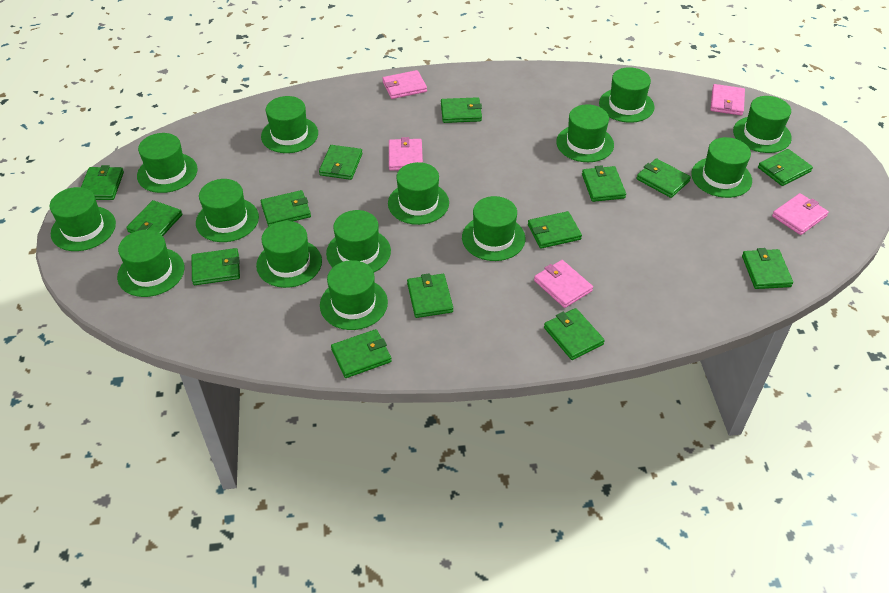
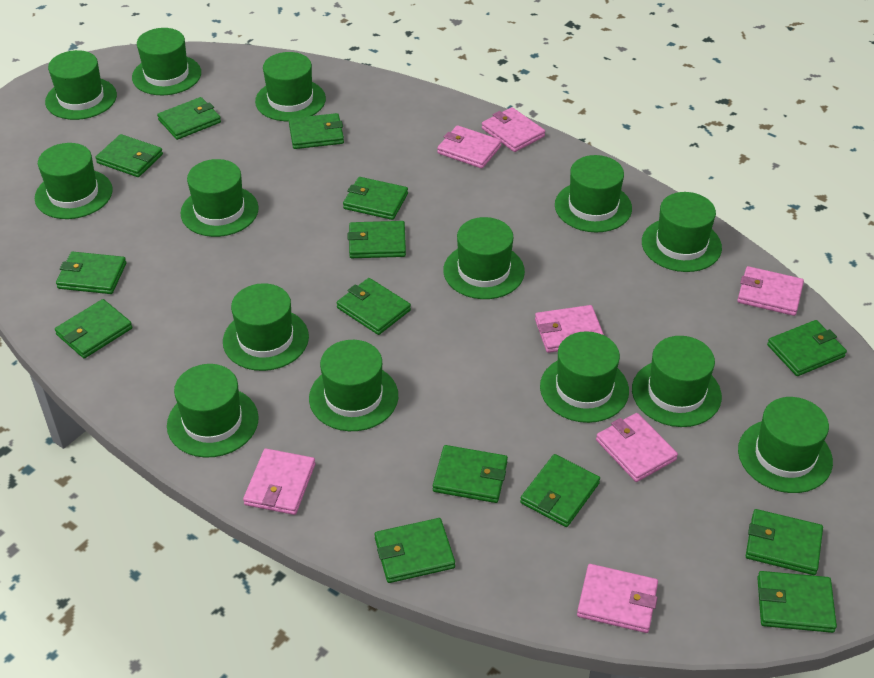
pink wallet: [382,70,427,99] [389,137,423,171] [534,260,593,308] [710,84,745,115] [772,193,829,235] = 5 -> [243,449,315,515] [437,125,502,169] [482,107,545,152] [535,305,604,353] [577,564,658,633] [596,413,678,482] [737,266,804,316] = 7

